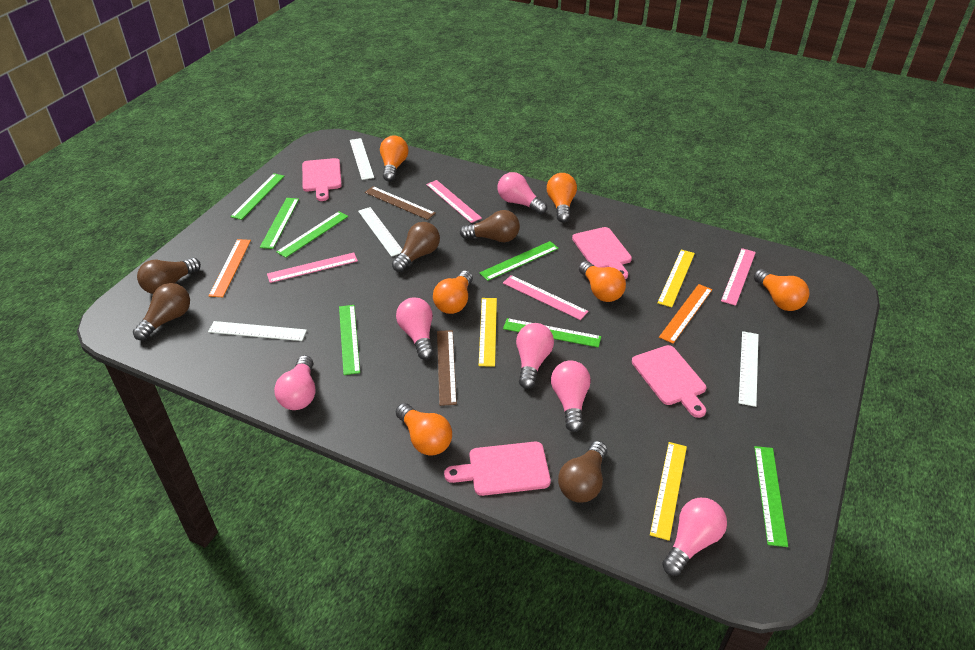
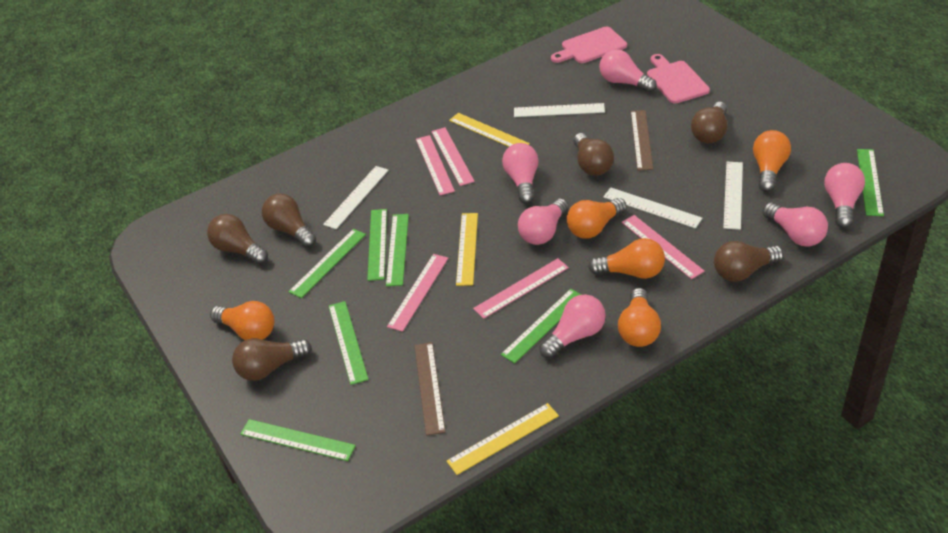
brown light bulb: [133,283,190,340] [137,258,201,294] [392,222,440,272] [459,210,520,242] [558,441,607,503] = 5 -> [207,214,268,264] [232,338,312,381] [262,194,316,247] [573,133,614,176] [691,102,727,143] [714,241,784,282] = 6
orange light bulb: [380,135,408,182] [396,403,452,456] [433,271,473,314] [547,173,577,222] [579,261,626,302] [754,269,809,311] = 6 -> [210,301,274,340] [567,198,627,239] [588,238,665,279] [618,288,661,347] [753,130,791,192] = 5
orange ruler: [209,239,251,297] [659,284,712,344] = 2 -> none = 0
pink cutting board: [302,158,342,201] [444,442,551,496] [572,227,632,279] [632,345,706,418] = 4 -> [551,27,627,63] [647,54,710,104] = 2
pink ruler: [267,252,358,283] [426,180,482,223] [503,275,588,320] [721,248,756,306] = 4 -> [387,254,448,332] [416,135,455,195] [431,127,475,186] [473,258,569,319] [622,215,705,279] = 5

